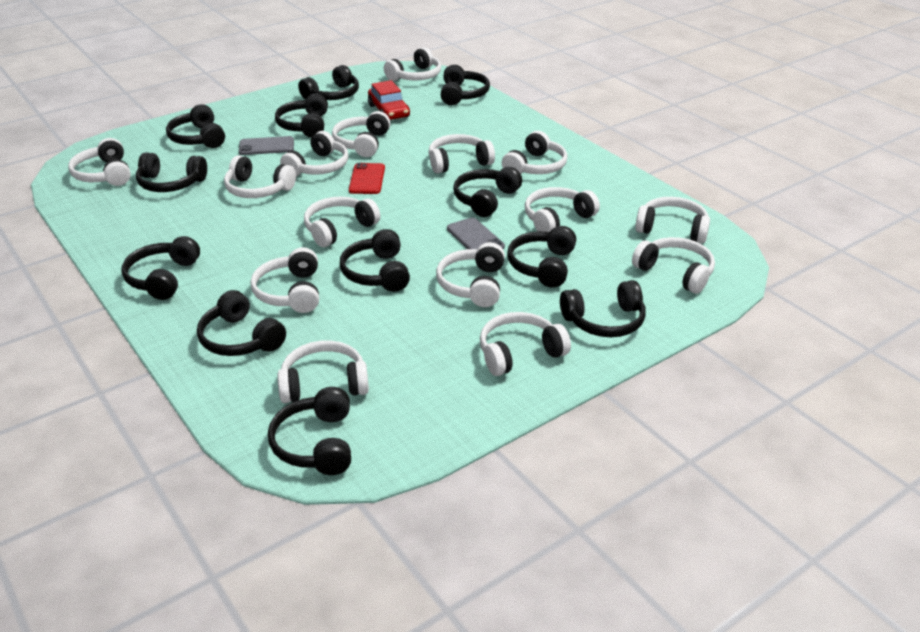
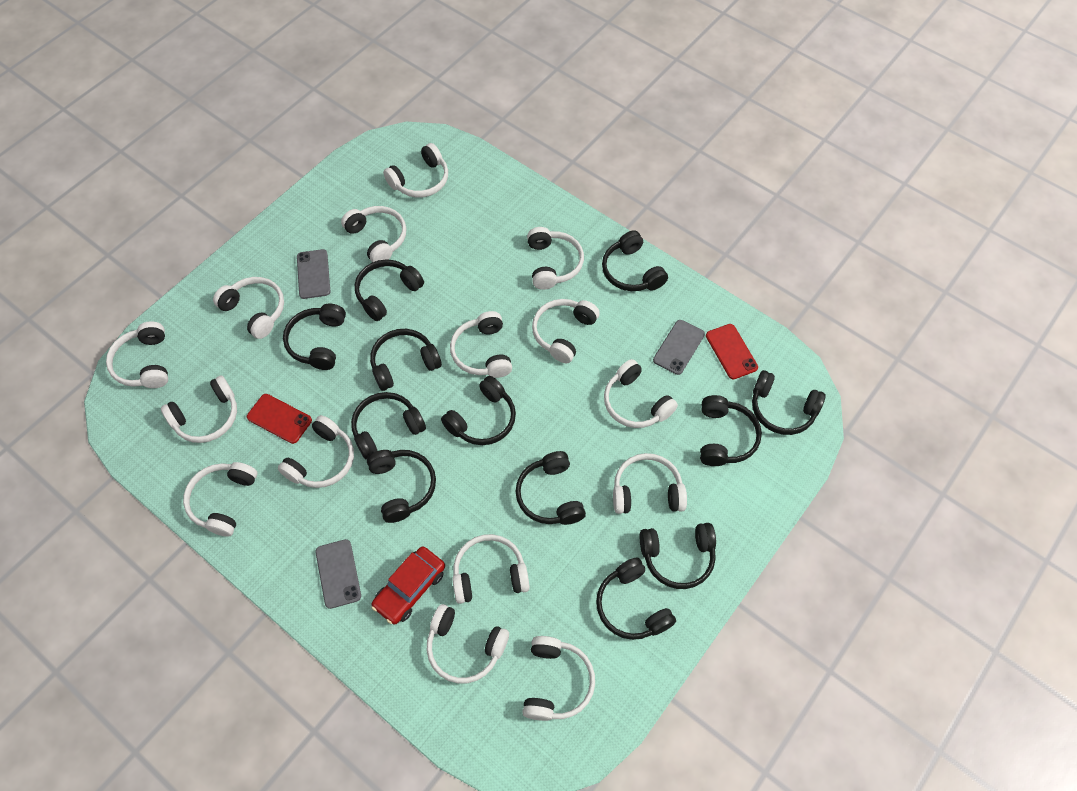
grey phone: [239,136,294,155] [447,217,505,249] = 2 -> [297,249,331,299] [315,539,361,609] [653,320,705,375] = 3
red phone: [349,163,385,194] = 1 -> [247,394,312,444] [706,324,758,379] = 2

